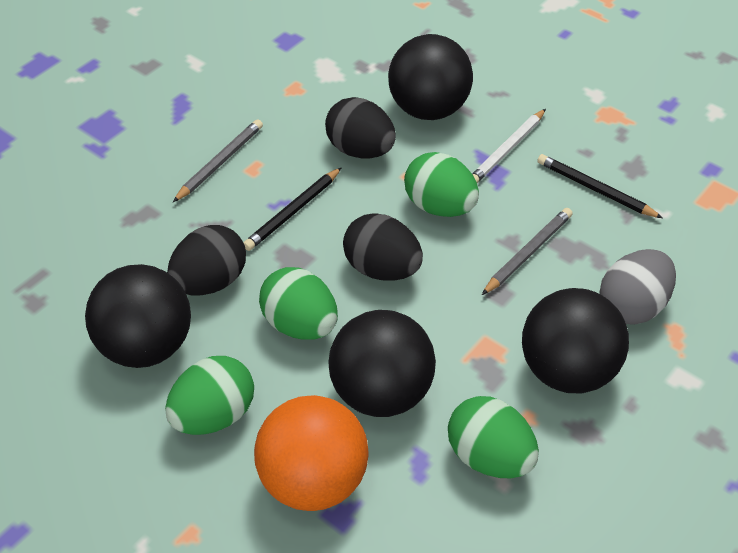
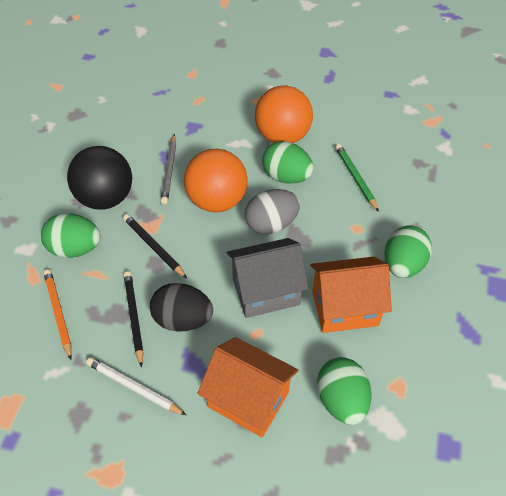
black ball: [85,264,191,368] [329,310,436,417] [388,34,473,120] [522,288,629,393] = 4 -> [67,146,132,210] = 1
black egg: [167,225,246,295] [325,97,396,158] [343,213,423,281] = 3 -> [150,283,213,332] = 1
green pencil: none = 0 -> [335,144,379,212] = 1
grey house: none = 0 -> [227,238,309,318] = 1
grey pencil: [173,119,263,202] [482,208,573,295] = 2 -> [161,134,176,204] = 1
orange ball: [254,395,368,511] = 1 -> [184,149,248,212] [255,85,313,143] = 2
orange house: none = 0 -> [197,337,298,437] [310,257,392,333] = 2
orange pencil: none = 0 -> [43,269,72,360] = 1

